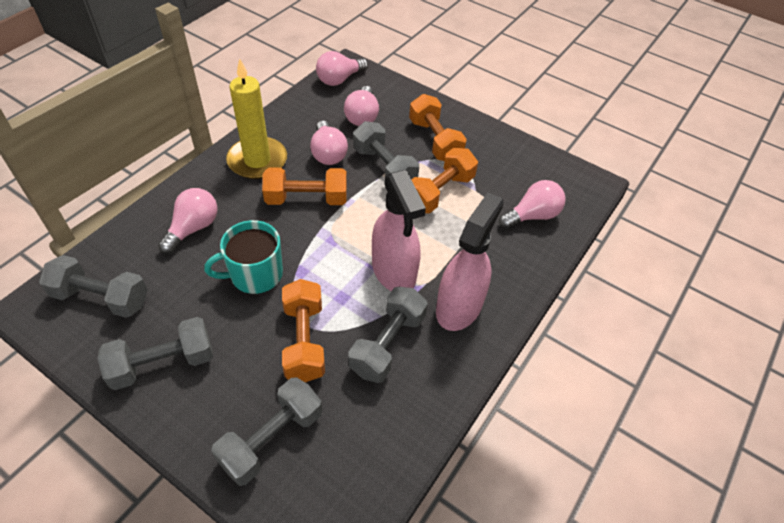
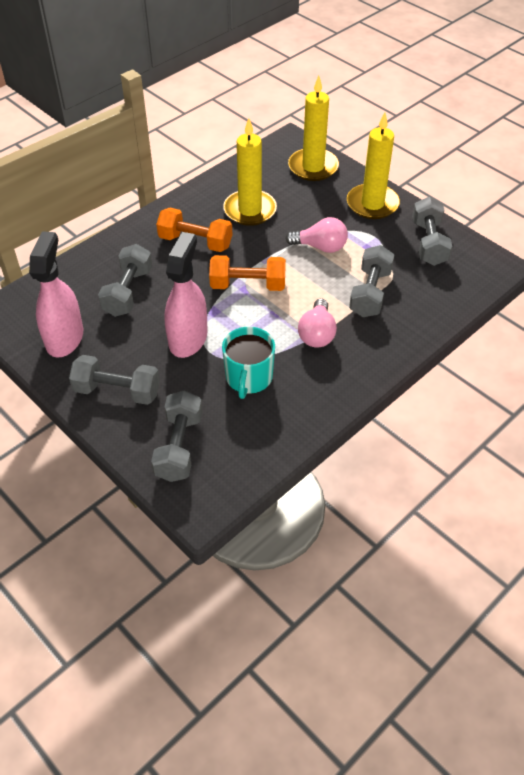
orange dumbbell: [262,168,347,205] [282,279,325,382] [409,94,466,161] [411,148,478,213] = 4 -> [156,207,232,252] [209,255,286,291] = 2
pink light bulb: [158,188,217,254] [310,121,348,165] [316,51,368,86] [344,86,379,126] [499,180,566,229] = 5 -> [285,217,348,253] [298,298,337,347] = 2
yellow candle: [226,58,287,179] = 1 -> [223,118,277,226] [288,76,339,181] [347,112,400,219] = 3

